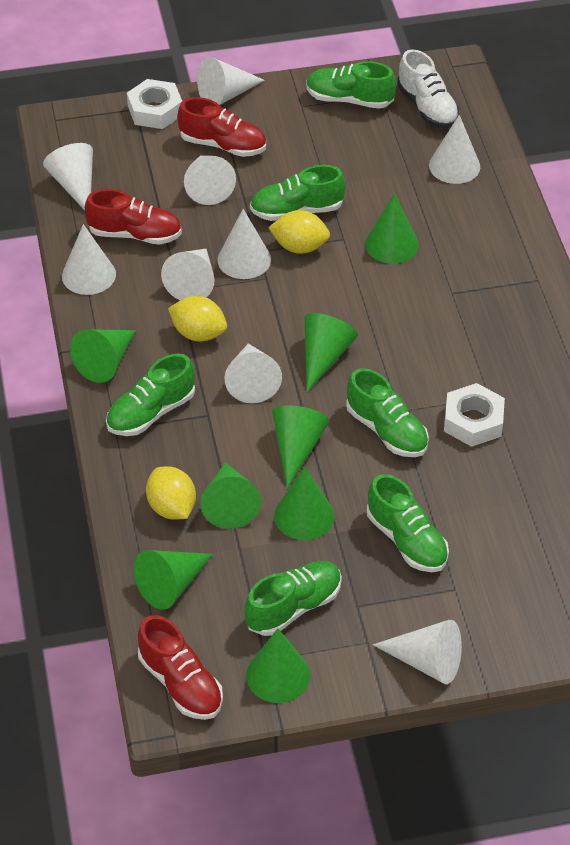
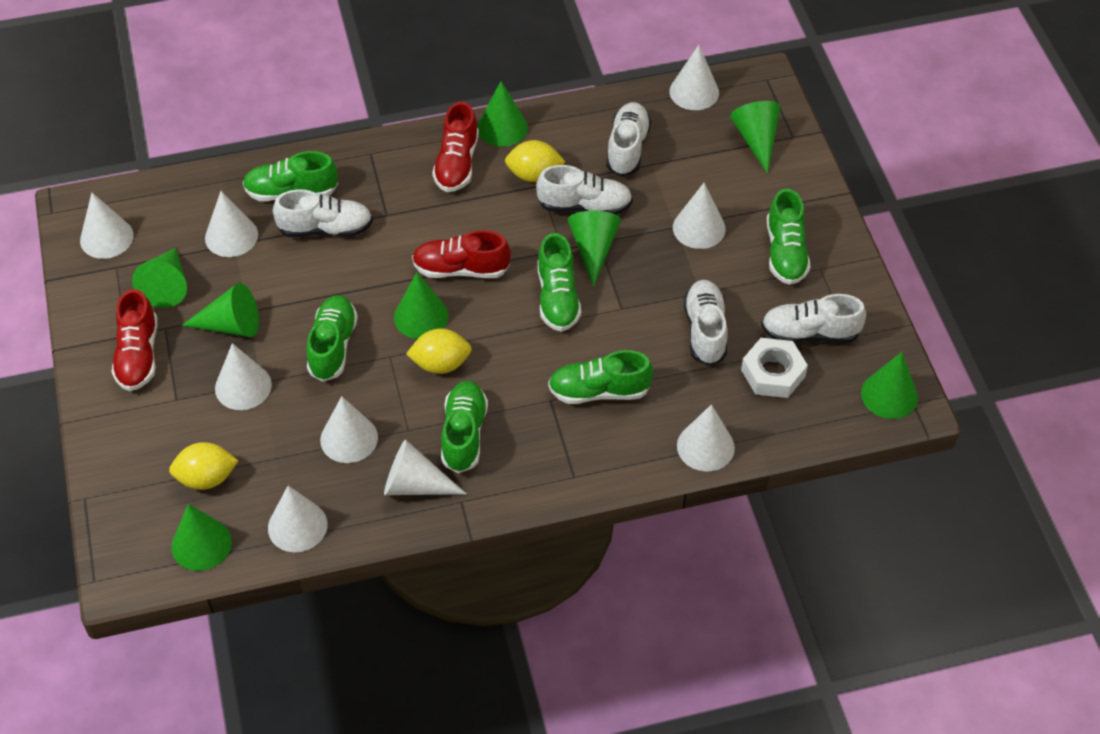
white nut: [127,79,182,129] [444,383,505,447] = 2 -> [741,338,808,398] = 1
white shoe: [397,49,459,128] = 1 -> [273,189,373,237] [536,165,633,215] [606,102,651,176] [684,280,728,366] [761,294,866,343] = 5

